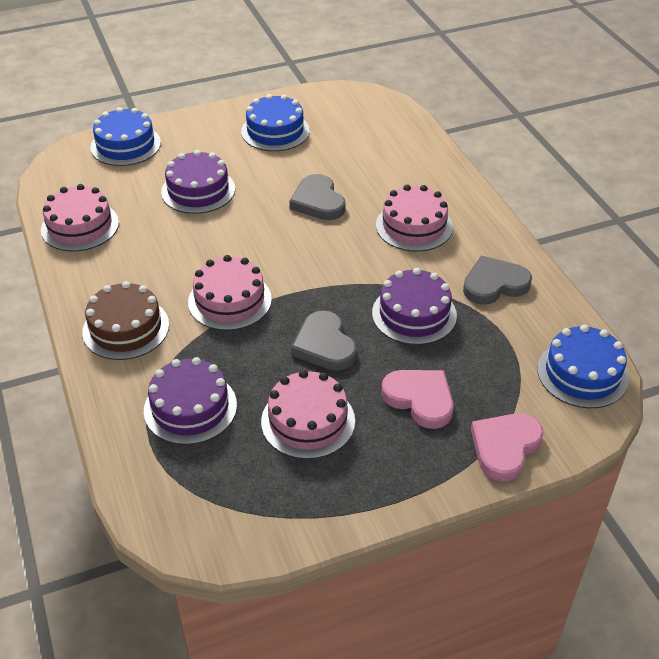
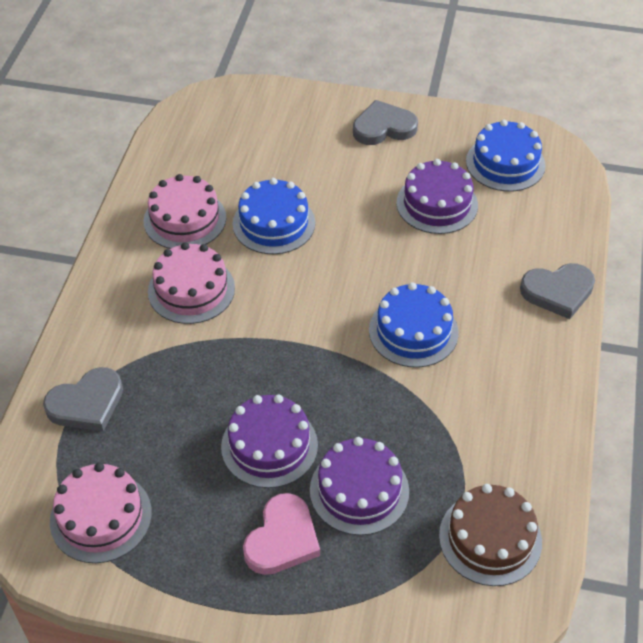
pink cake: [41,184,119,251] [188,255,272,331] [261,370,355,459] [376,185,453,252] = 4 -> [50,463,152,563] [143,174,226,249] [148,242,235,324] = 3
pink heart: [381,370,454,429] [471,413,544,481] = 2 -> [243,493,320,575] = 1

